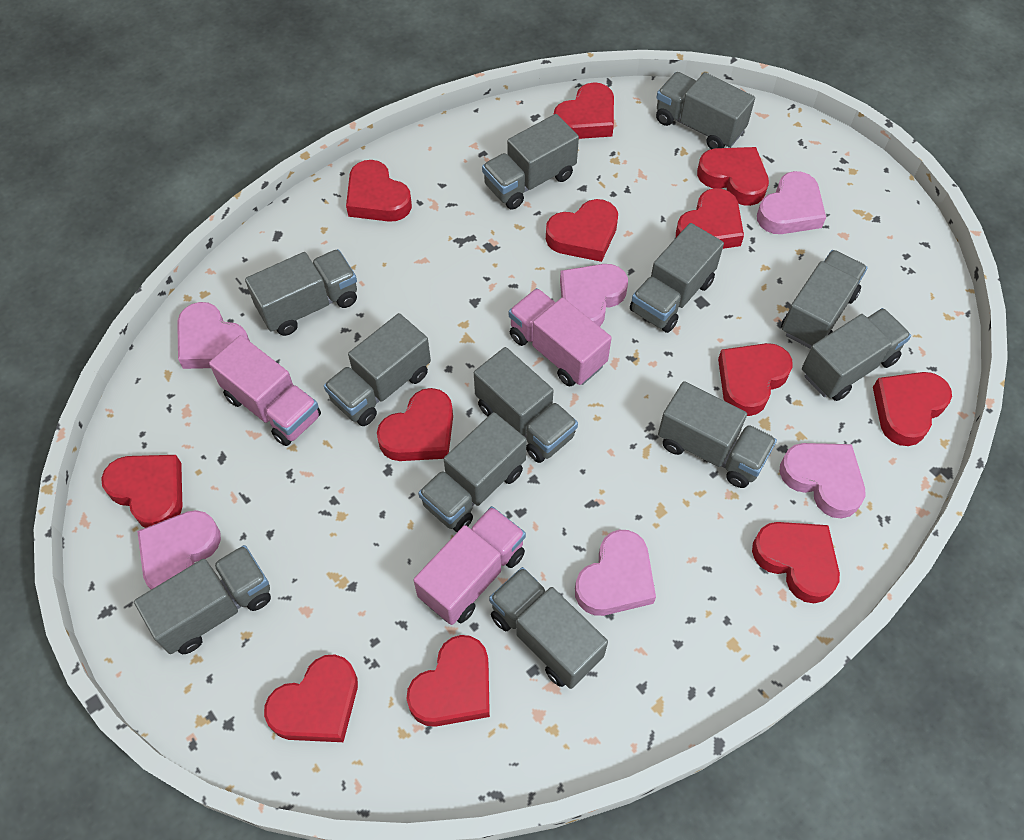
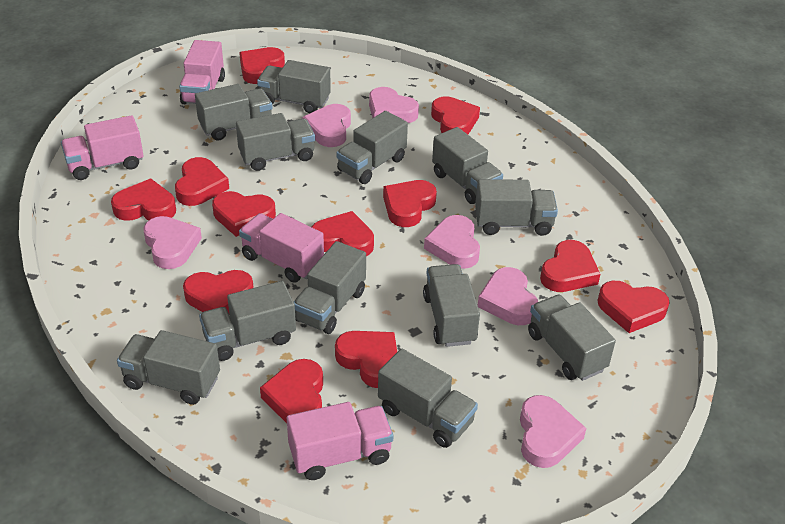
pink truck: [209,335,321,446] [413,506,526,625] [509,288,611,387] = 3 -> [61,115,144,180] [179,40,225,104] [239,213,324,283] [287,402,393,480] = 4

